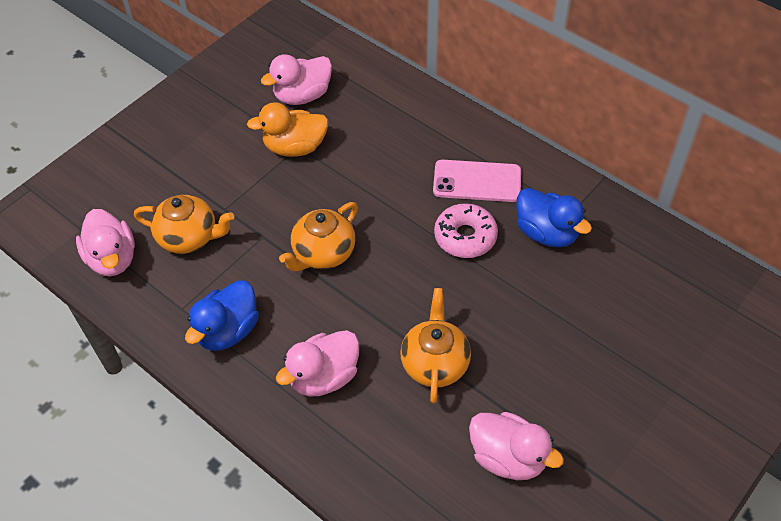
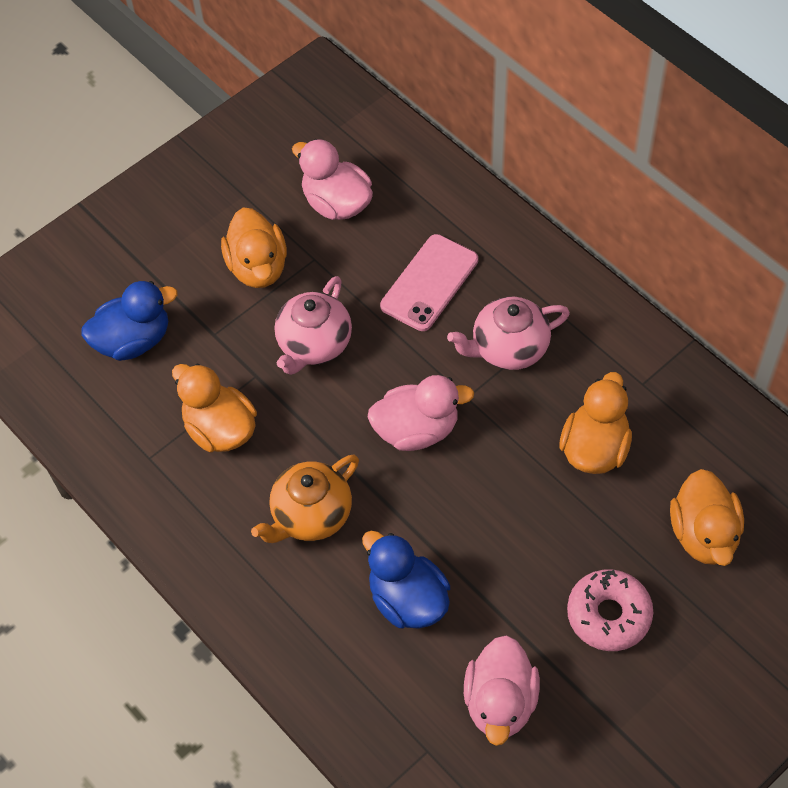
orange duck: [247,102,329,157] = 1 -> [172,363,257,452] [221,207,287,288] [559,372,632,474] [670,469,744,566] = 4
orange teapot: [134,194,234,254] [279,202,358,271] [400,288,471,403] = 3 -> [251,455,359,543] = 1
pink duck: [76,209,135,276] [261,54,332,105] [276,330,359,397] [469,412,564,480] = 4 -> [292,139,373,220] [368,375,474,451] [464,635,540,746] = 3
pink teapot: none = 0 -> [275,276,352,375] [447,297,570,370] = 2

